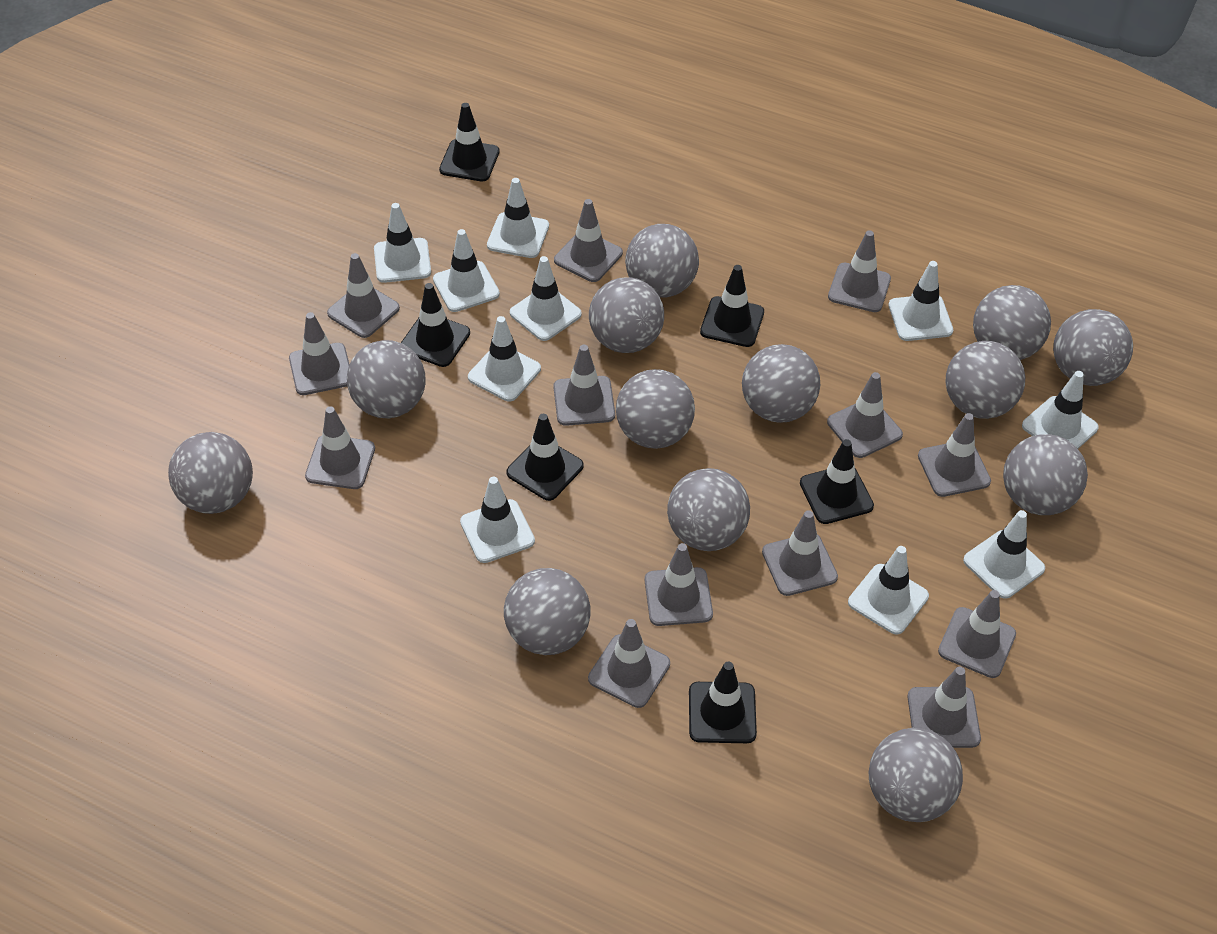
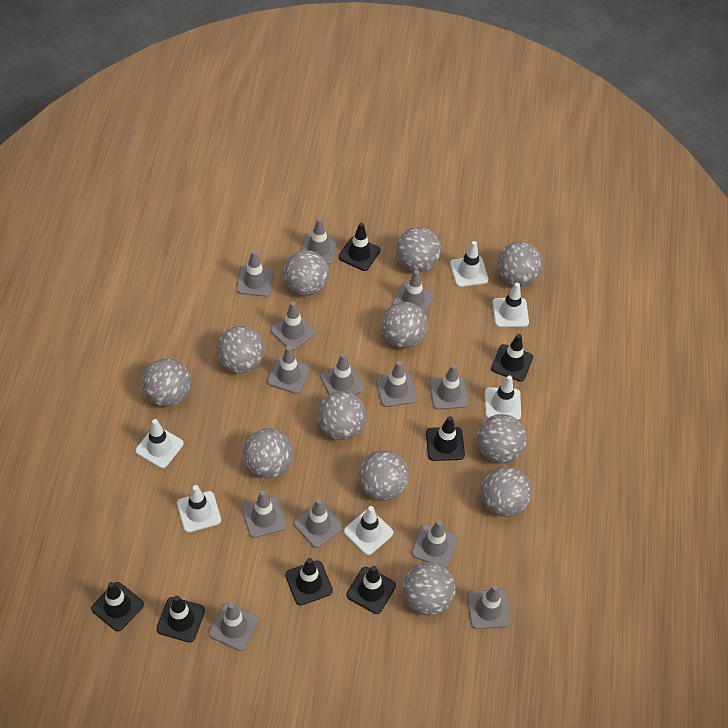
black traffic cone: [401,283,470,367] [439,103,499,181] [506,414,584,501] [689,661,757,743] [700,265,764,347] [800,439,874,524] = 6 -> [91,582,144,631] [157,596,205,642] [285,558,333,606] [338,223,380,271] [346,566,396,614] [426,416,465,461] [491,334,533,382] = 7
grey ball: [168,432,253,514] [347,340,426,418] [504,568,590,655] [589,277,664,353] [616,369,695,449] [625,224,699,298] [667,468,750,551] [742,344,820,423] [869,728,963,822] [945,341,1025,419] [973,285,1051,360] [1003,434,1088,515] [1053,309,1133,386] = 13 -> [142,358,191,407] [217,326,265,374] [243,428,293,478] [283,250,329,296] [317,391,367,440] [358,450,409,501] [381,302,428,349] [396,227,441,272] [403,562,456,616] [477,414,527,463] [481,466,532,517] [497,241,543,287] = 12
white traffic cone: [374,203,431,283] [433,229,500,312] [460,477,535,563] [468,316,541,402] [487,178,549,258] [510,256,582,341] [848,546,929,635] [888,261,953,341] [963,510,1045,599] [1022,371,1099,449] = 10 -> [135,419,184,468] [177,485,221,533] [344,506,393,555] [450,241,488,287] [485,375,521,420] [492,283,529,327] = 6

